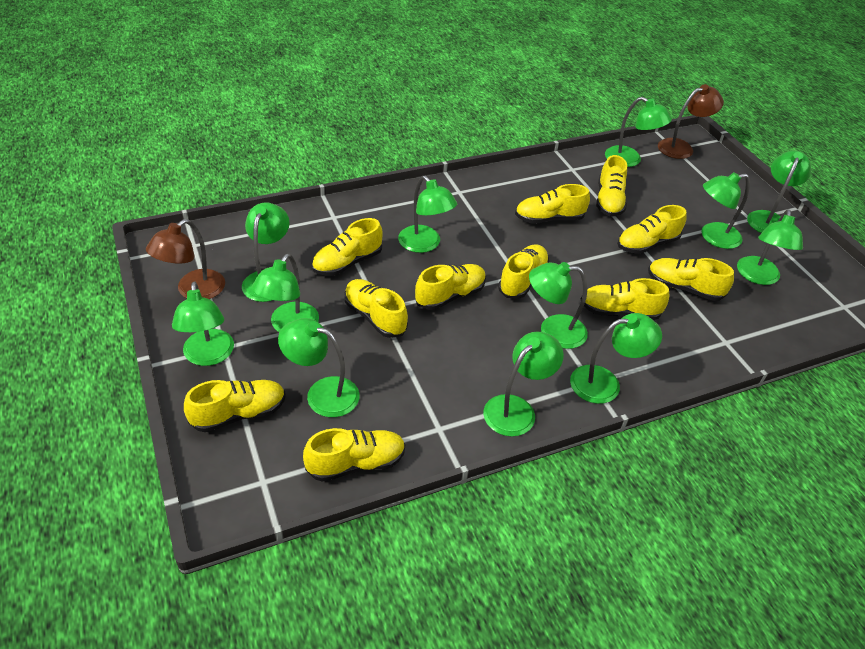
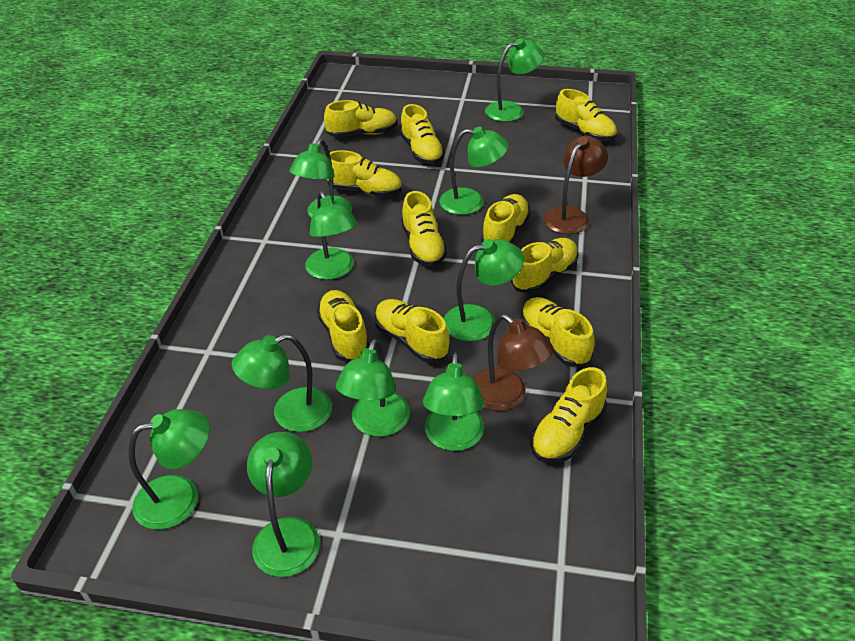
green lamp: [172,281,234,366] [242,202,289,302] [251,254,319,333] [278,318,360,417] [398,176,457,253] [483,332,564,437] [529,262,588,349] [570,313,662,404] [605,97,672,167] [701,172,750,249] [737,210,803,285] [747,151,811,233] = 12 -> [129,409,210,530] [232,334,332,432] [247,432,320,577] [289,139,352,218] [305,191,357,280] [336,339,410,437] [423,352,484,451] [439,126,509,215] [444,239,524,341] [485,39,545,122] = 10

